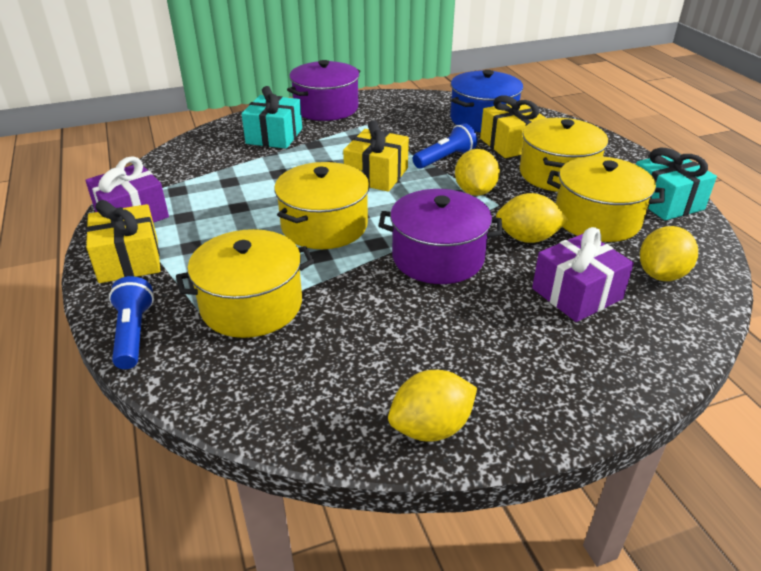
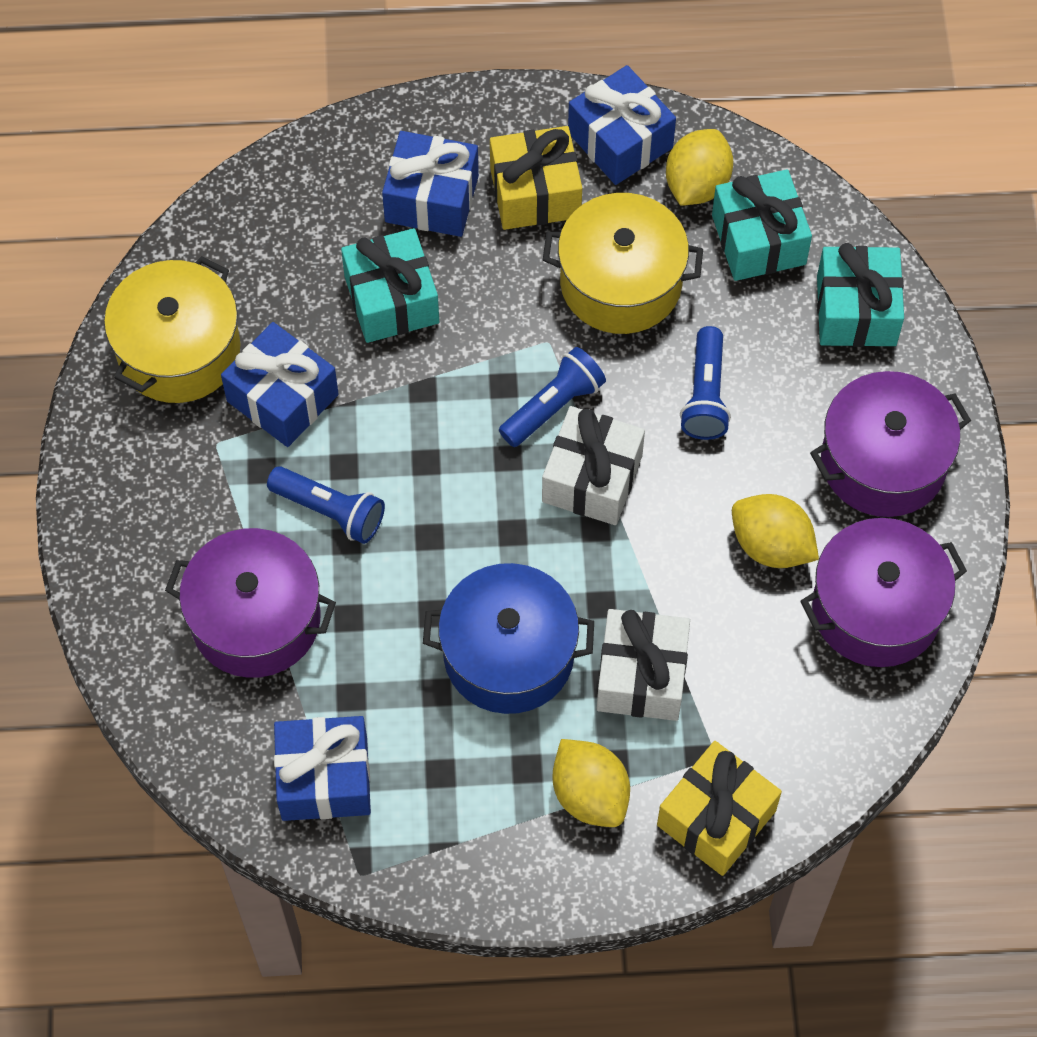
blue flashlight: [109,276,154,369] [413,123,477,168] = 2 -> [267,466,385,544] [499,347,606,447] [680,326,731,440] = 3
blue gift: none = 0 -> [221,322,339,447] [274,716,371,821] [382,131,479,237] [568,65,676,185] = 4
purple gift: [85,156,169,223] [532,227,634,322] = 2 -> none = 0
purple pot: [287,60,360,121] [379,189,502,284] = 2 -> [165,528,336,678] [801,518,967,667] [810,371,971,517] = 3
turquoise gift: [241,86,302,149] [636,148,717,220] = 2 -> [341,228,439,343] [712,169,812,281] [817,243,904,347] = 3
white gift: none = 0 -> [542,406,645,525] [597,609,690,721] = 2
yellow gift: [86,200,161,283] [343,120,409,192] [480,95,546,158] = 3 -> [490,126,582,230] [657,741,782,876] = 2
yellow lemon: [388,370,477,442] [455,149,500,196] [496,193,569,243] [640,226,698,281] = 4 -> [552,739,630,827] [666,129,733,206] [732,494,819,568] = 3
yellow pot: [176,229,314,338] [274,162,370,249] [520,118,608,192] [547,156,665,242] = 4 -> [104,256,240,403] [543,193,703,334] = 2

